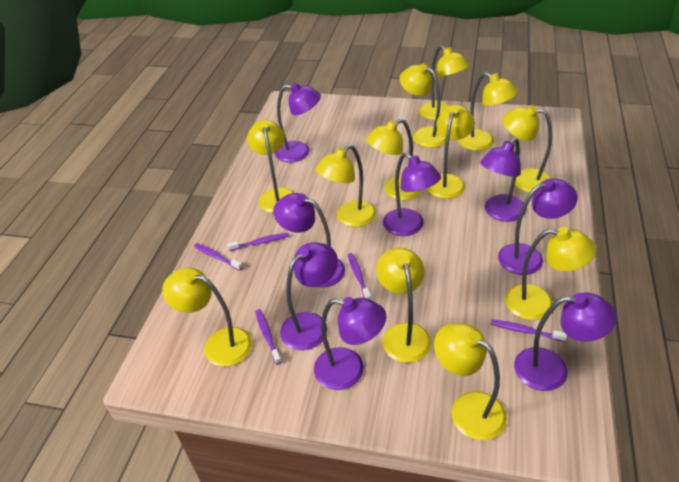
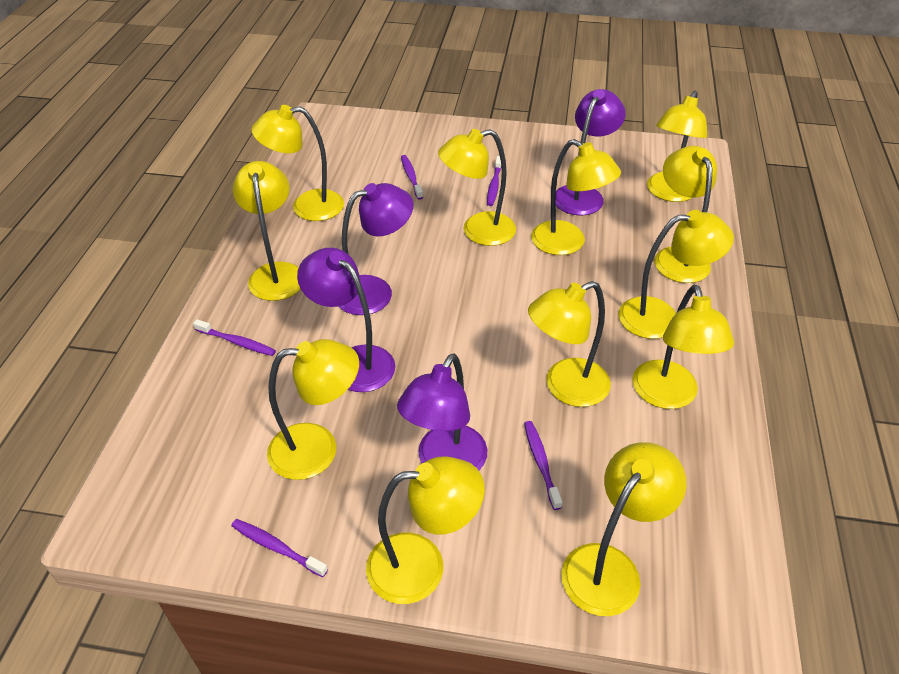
purple lamp: [273,193,345,288] [275,83,321,163] [280,242,338,350] [314,297,387,390] [383,152,441,236] [480,137,526,222] [498,178,578,275] [514,292,617,391] = 8 -> [297,248,395,392] [339,183,413,315] [397,354,487,470] [556,89,626,216] = 4

